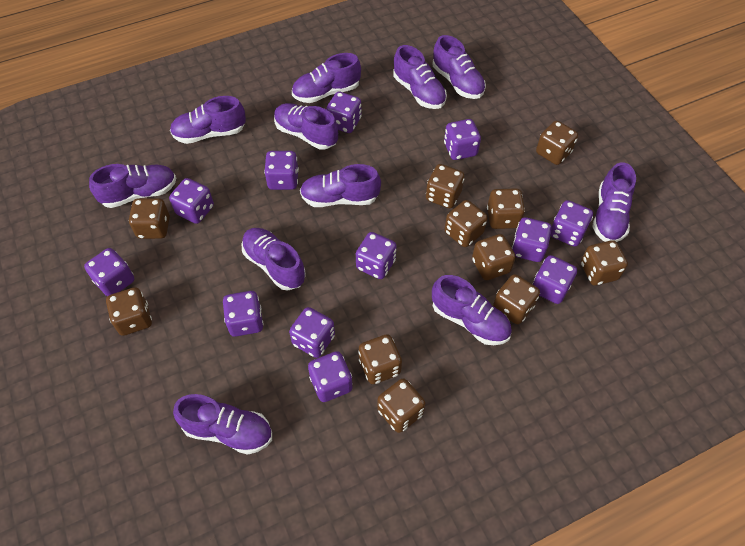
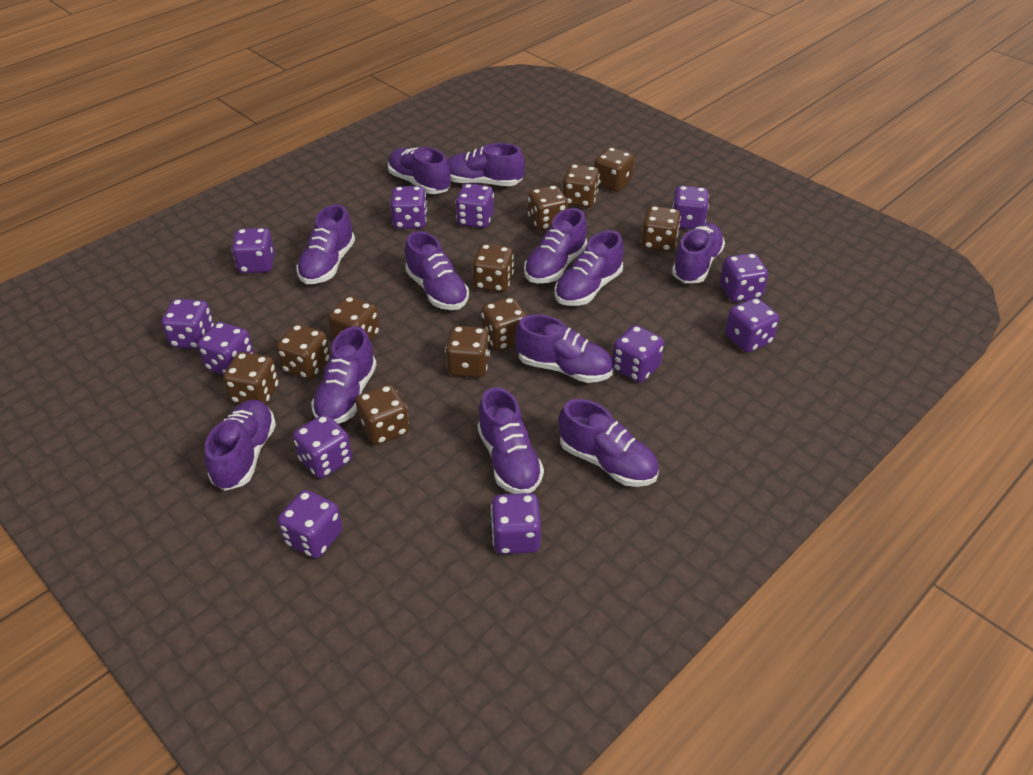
purple shoe: [89,164,176,208] [170,96,246,144] [173,394,272,455] [241,228,306,291] [274,103,338,150] [292,53,361,103] [300,164,381,207] [393,45,447,109] [432,275,512,345] [433,35,486,99] [592,162,636,242] = 11 -> [205,400,276,491] [296,204,355,284] [311,326,377,424] [388,147,451,194] [405,231,469,310] [447,143,525,186] [477,387,544,494] [515,314,614,383] [524,208,587,283] [554,230,624,306] [559,399,659,487] [672,223,725,283] = 12

